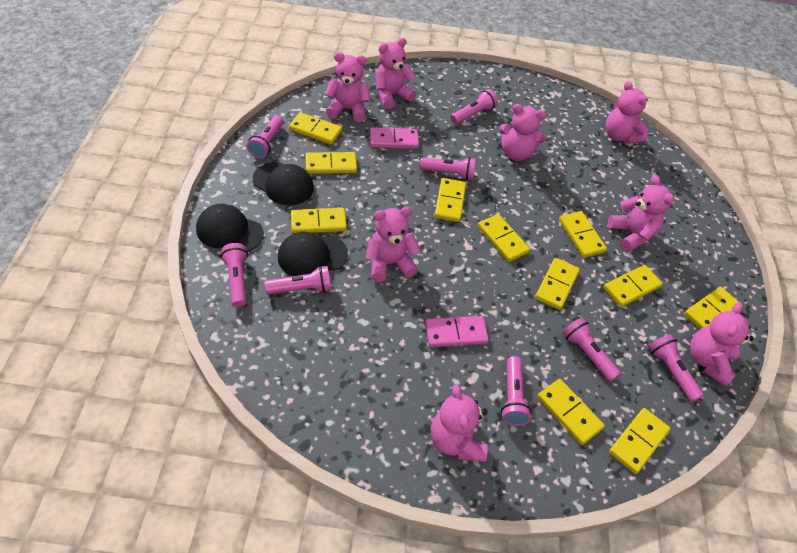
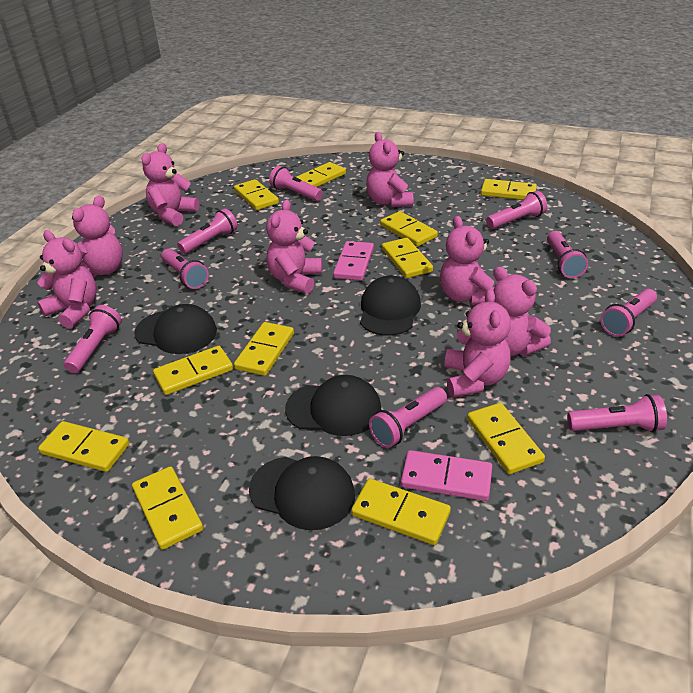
black cap: [196,204,264,252] [252,162,314,205] [278,232,348,276] = 3 -> [134,304,217,354] [249,456,355,530] [285,375,381,436] [360,275,421,336] = 4
pink flashlight: [221,243,248,307] [247,115,284,158] [264,266,331,295] [420,157,476,180] [451,89,498,124] [501,356,532,426] [562,317,621,382] [649,334,704,402] = 8 -> [64,305,122,373] [161,249,209,289] [177,208,238,254] [269,166,323,201] [369,387,447,448] [486,191,547,229] [547,231,588,278] [567,394,667,432] [601,289,657,337] = 9

